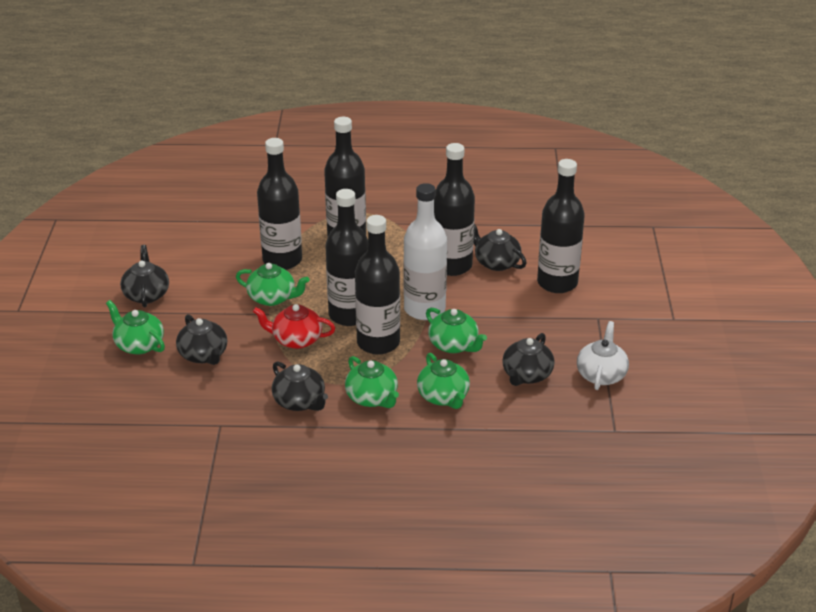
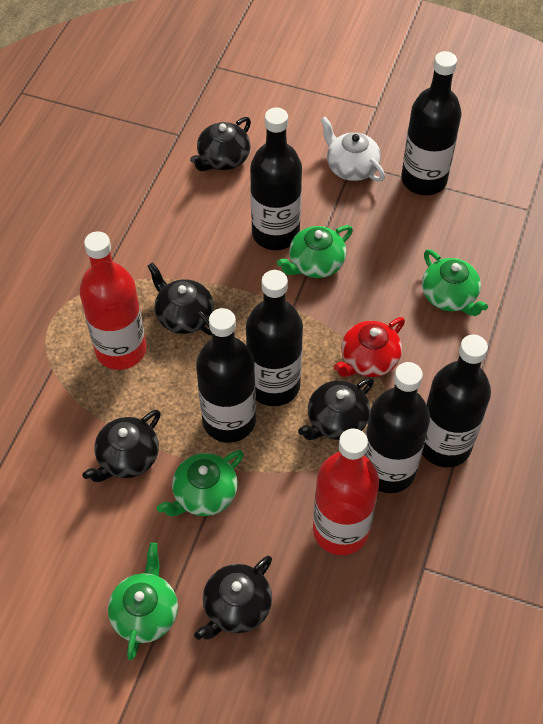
green teapot: [106,300,165,355] [236,263,309,306] [345,356,399,408] [417,353,470,409] [426,308,487,353] = 5 -> [108,542,178,660] [157,450,244,516] [277,225,353,278] [422,249,488,316] = 4
red bottle: none = 0 -> [79,231,146,370] [313,428,379,555] = 2
white bottle: [403,183,447,320] = 1 -> none = 0

